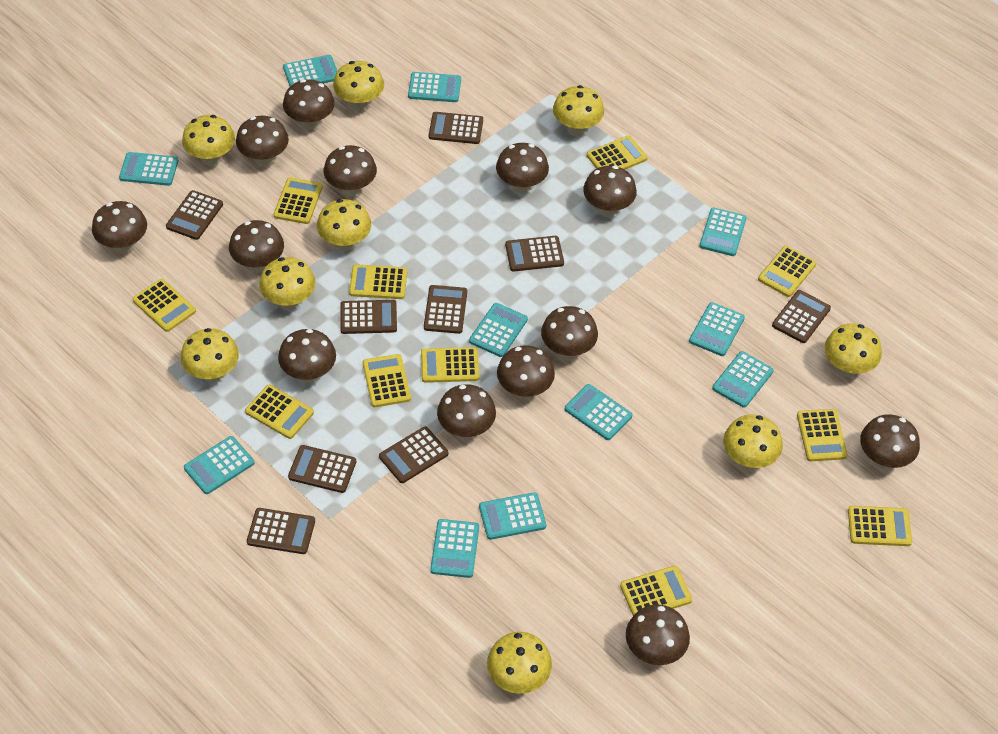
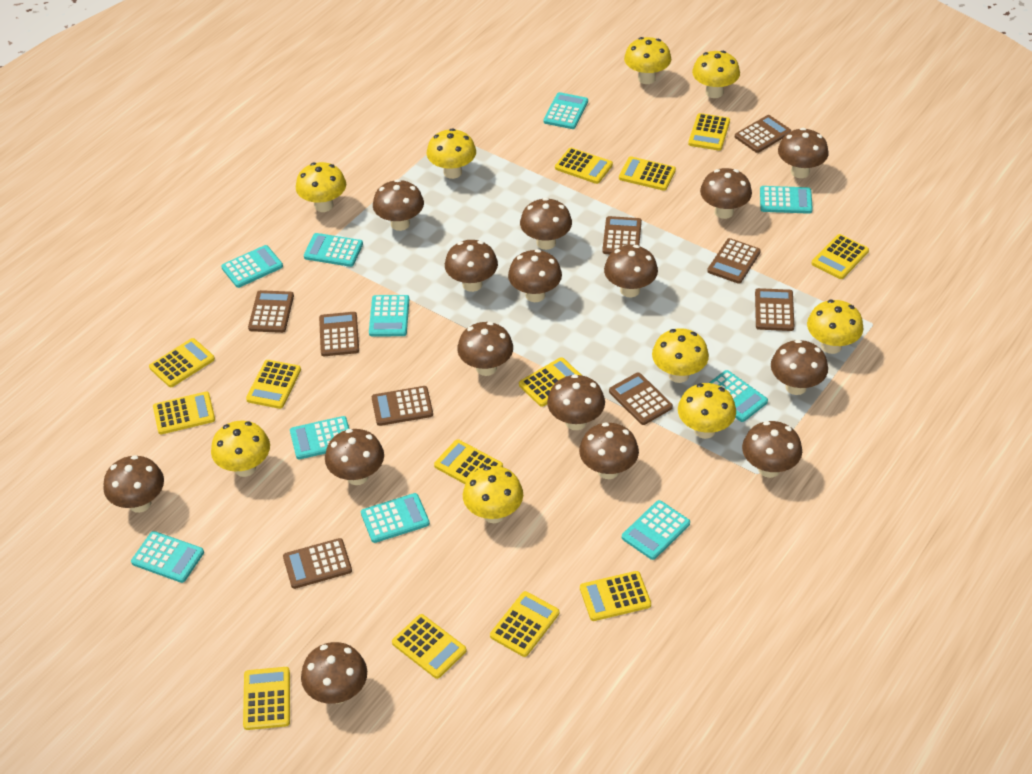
brown mushroom: [92,201,147,254] [229,220,284,273] [236,116,289,167] [278,329,336,383] [283,79,335,130] [324,145,377,197] [437,384,496,439] [496,143,549,194] [497,345,555,400] [541,306,598,360] [583,166,637,217] [626,604,690,665] [860,414,920,469] = 13 -> [103,455,164,513] [301,642,367,704] [325,429,384,485] [373,179,424,231] [445,240,498,292] [457,322,513,376] [508,249,562,302] [520,198,572,250] [547,374,605,430] [579,422,639,479] [604,245,658,297] [700,168,752,219] [742,421,802,478] [771,340,828,395] [778,128,829,178] = 15
turquoise calculator: [119,152,178,186] [184,436,254,494] [283,55,337,86] [408,72,461,102] [430,519,479,578] [469,303,528,357] [479,492,546,540] [565,384,632,440] [689,302,745,356] [699,208,747,256] [712,351,774,408] = 11 -> [131,531,204,583] [221,245,283,288] [290,416,349,459] [304,233,363,267] [361,493,430,543] [369,295,409,337] [543,92,588,129] [622,500,690,560] [709,370,768,422] [760,186,813,214] = 10
yellow calculator: [133,279,196,332] [245,385,314,439] [273,177,323,224] [349,264,407,299] [363,354,411,407] [421,347,479,383] [587,135,647,170] [620,566,692,616] [758,246,816,297] [797,409,848,461] [848,506,912,546] = 11 -> [149,338,215,387] [153,391,215,434] [243,667,290,730] [246,360,301,409] [392,614,466,679] [434,439,503,484] [490,591,559,657] [519,357,581,407] [555,148,613,184] [580,571,651,621] [619,156,676,191] [688,113,730,151] [812,234,869,279] = 13

